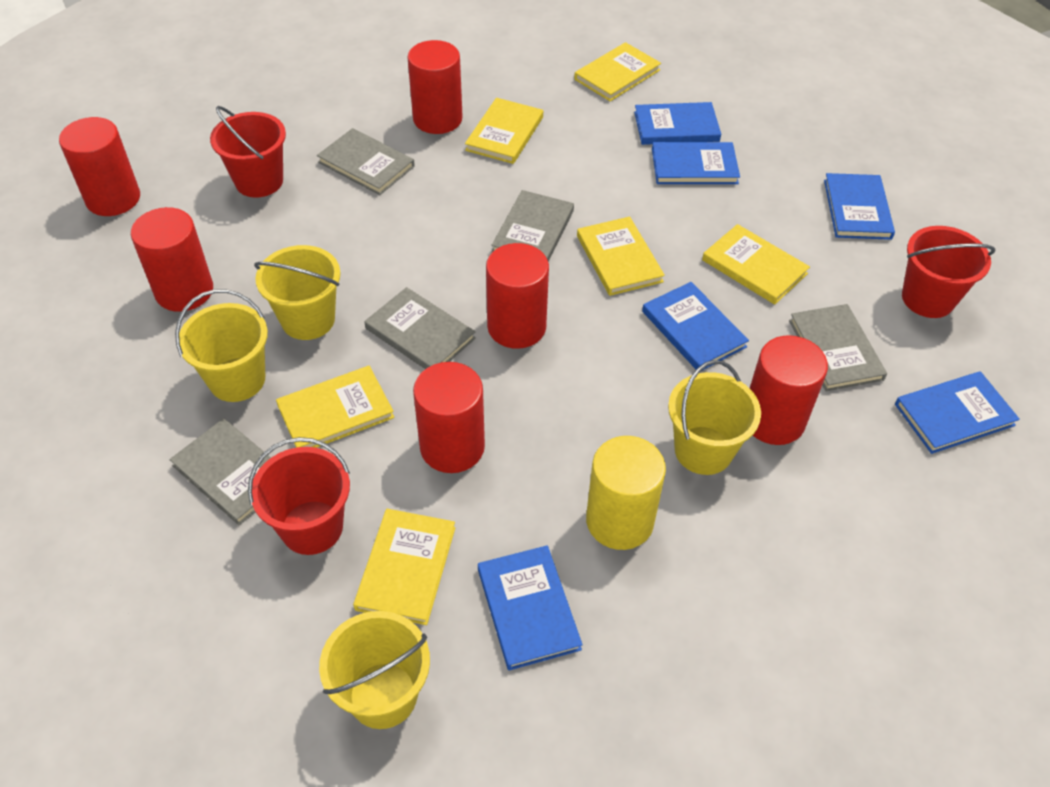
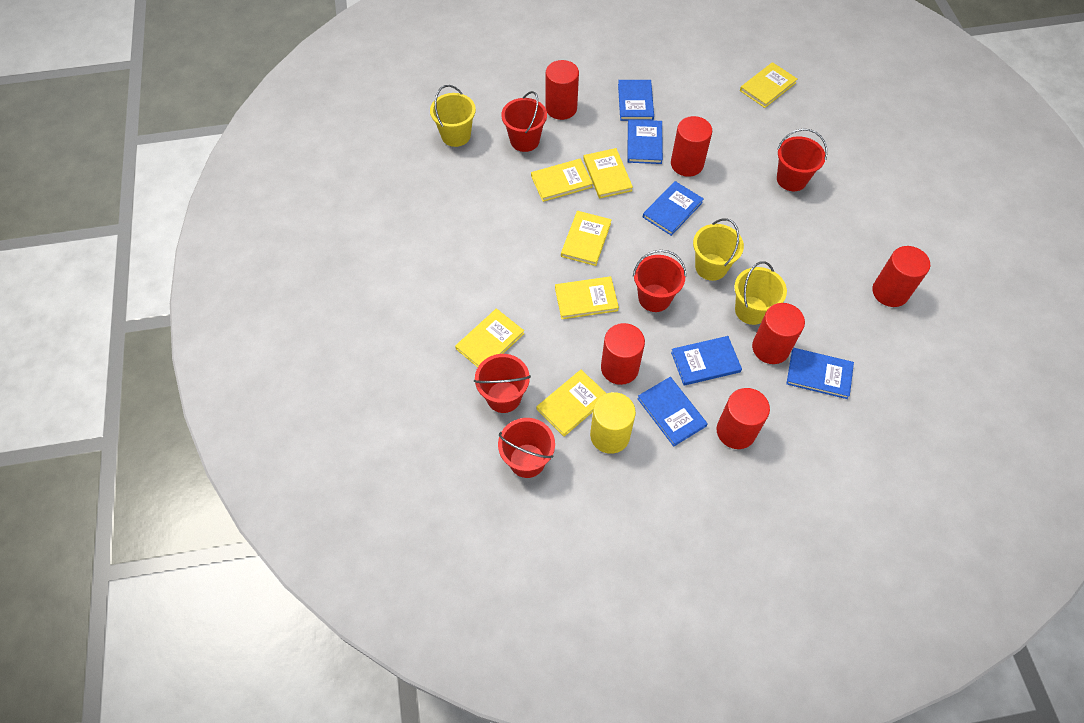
grey book: [170,418,271,525] [317,128,415,195] [364,287,476,369] [491,190,574,262] [789,304,887,391] = 5 -> none = 0
red bucket: [210,106,286,197] [248,437,350,555] [902,226,995,318] = 3 -> [474,354,531,413] [498,418,555,478] [501,91,547,152] [633,250,686,312] [777,129,827,191] = 5
yellow book: [276,366,394,448] [353,509,455,625] [465,98,543,164] [574,42,661,101] [577,217,665,296] [702,224,810,305] = 6 -> [455,308,524,367] [531,159,593,202] [536,370,607,437] [555,276,619,319] [561,211,612,266] [583,148,633,199] [740,62,797,108] = 7
yellow bucket: [175,289,268,402] [254,245,341,340] [319,611,430,729] [668,360,761,475] = 4 -> [430,85,476,147] [693,218,744,281] [734,261,787,325] = 3

